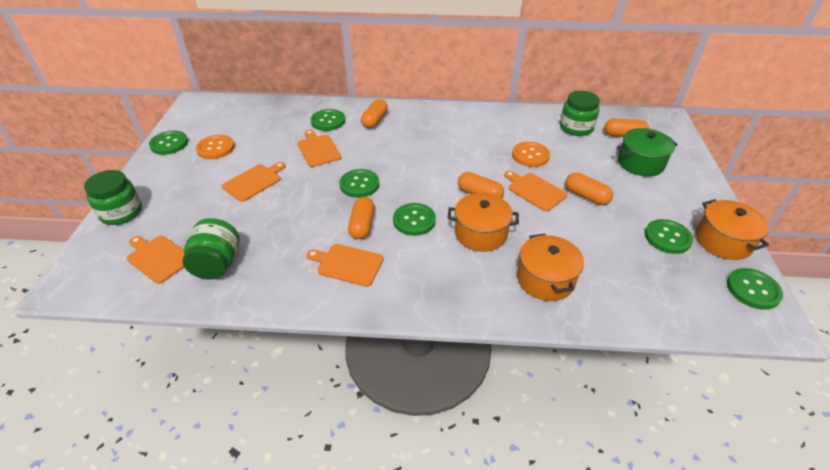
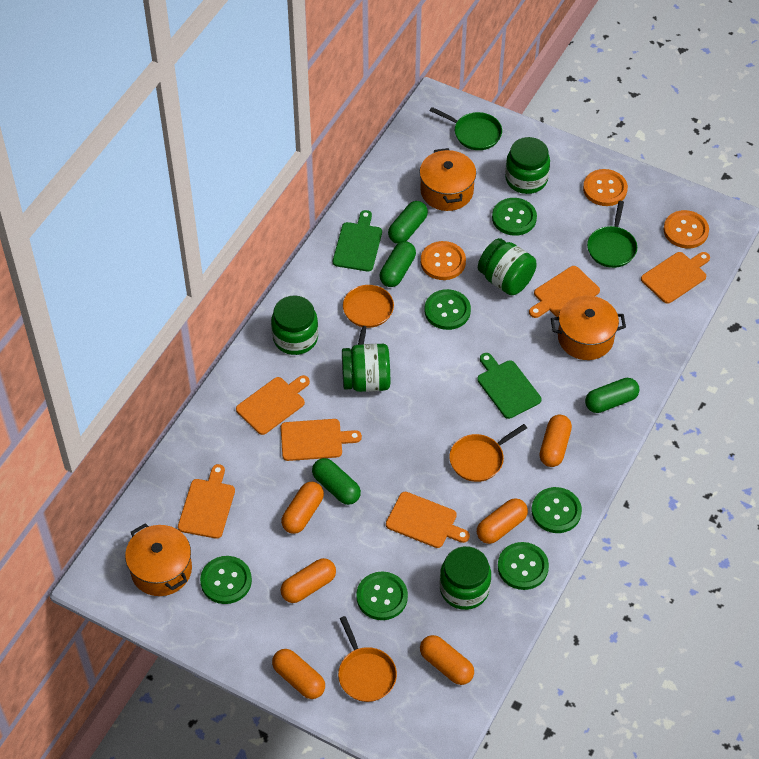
green capsule: none = 0 -> [312,458,361,505] [380,241,416,287] [388,201,428,244] [585,378,639,413] = 4
green cutting board: none = 0 -> [333,210,382,271] [477,353,542,419] = 2
green jar: [84,170,142,225] [182,218,240,280] [560,91,600,136] = 3 -> [271,295,318,355] [342,344,390,392] [440,546,491,610] [478,238,537,295] [505,137,550,194] = 5
green pan: none = 0 -> [430,107,502,150] [587,201,637,268] = 2
green pot: [617,128,678,177] = 1 -> none = 0
orange button: [196,135,235,159] [512,142,550,167] = 2 -> [421,241,466,280] [583,169,628,206] [663,210,709,249] = 3
orange capsule: [348,197,375,239] [361,99,388,129] [458,172,504,198] [565,173,613,205] [604,118,649,137] = 5 -> [272,649,325,699] [281,482,324,534] [281,558,336,603] [420,635,474,685] [477,498,528,544] [540,415,572,467] = 6
orange cutting board: [127,236,184,284] [222,162,285,202] [298,130,341,167] [306,244,384,287] [504,171,567,211] = 5 -> [178,464,235,539] [236,375,310,435] [281,419,362,461] [386,492,470,548] [529,266,600,318] [641,252,710,304] = 6
orange pan: none = 0 -> [338,616,397,702] [343,285,394,345] [449,424,527,482] = 3

